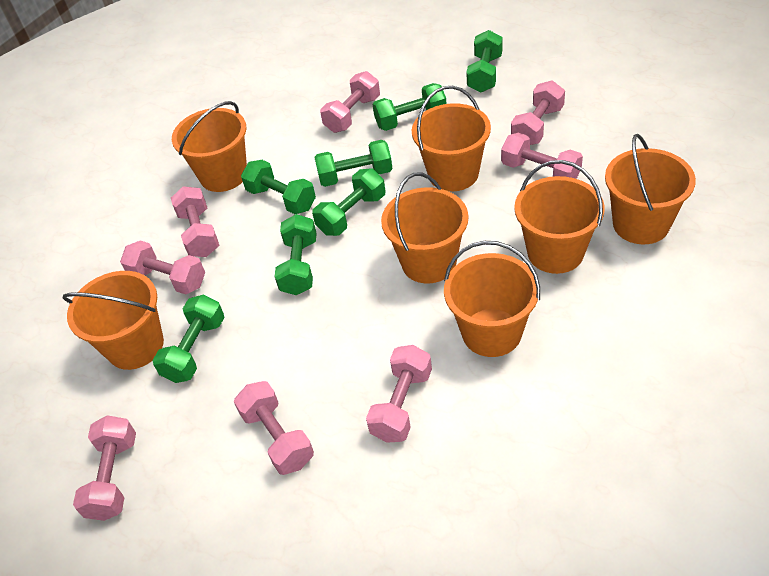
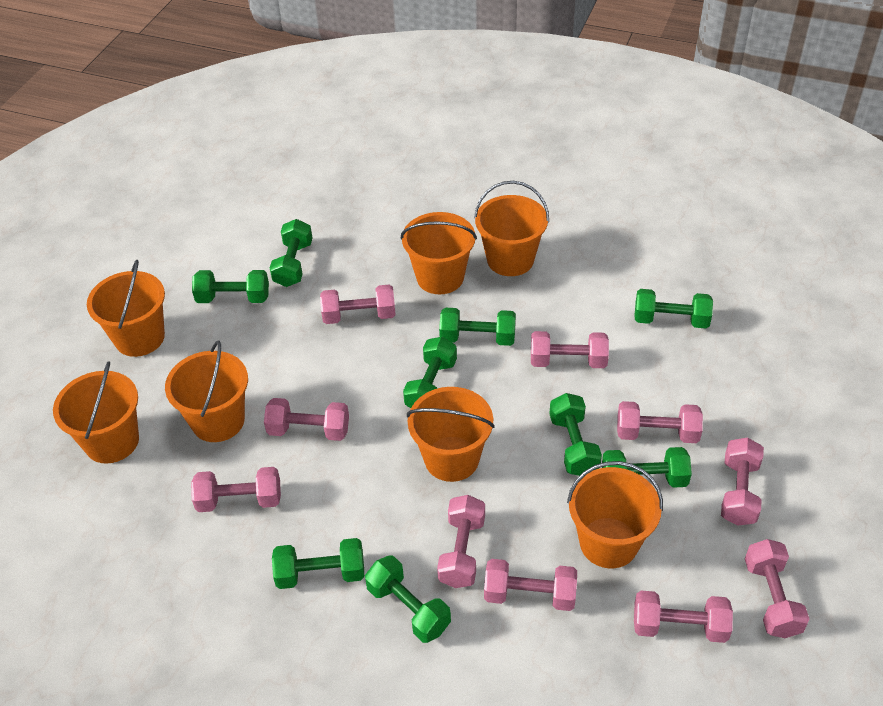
green dumbbell: [153,295,224,383] [241,160,316,214] [275,214,317,295] [312,169,385,236] [314,140,393,187] [373,83,446,131] [466,30,503,93] = 7 -> [192,270,269,303] [270,219,312,287] [272,538,364,589] [365,556,451,643] [403,337,457,408] [439,308,516,346] [549,393,602,476] [602,447,692,488] [634,289,713,329] = 9
pink dumbbell: [73,415,136,521] [120,240,205,294] [171,186,219,257] [234,381,314,475] [320,71,380,133] [366,345,432,443] [501,133,583,179] [511,80,565,145] = 8 -> [191,467,281,512] [264,398,349,441] [320,285,396,324] [437,495,485,588] [484,559,577,611] [531,331,609,368] [617,401,703,443] [634,591,733,643] [721,437,764,526] [745,539,809,638] = 10

